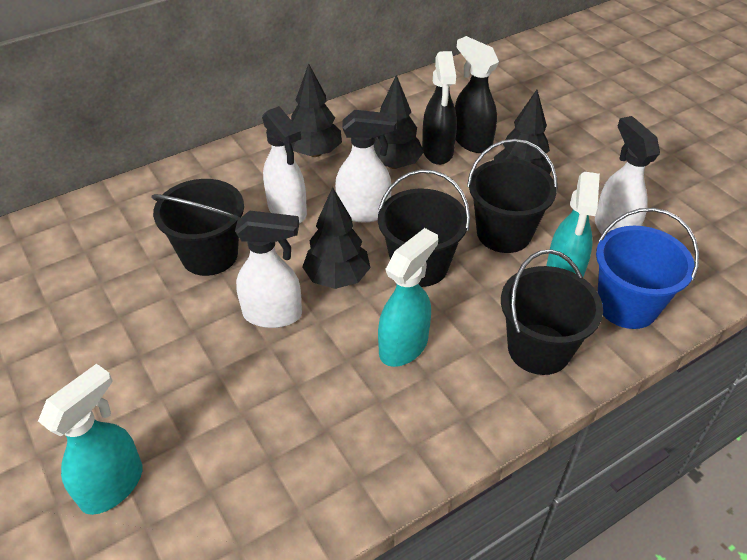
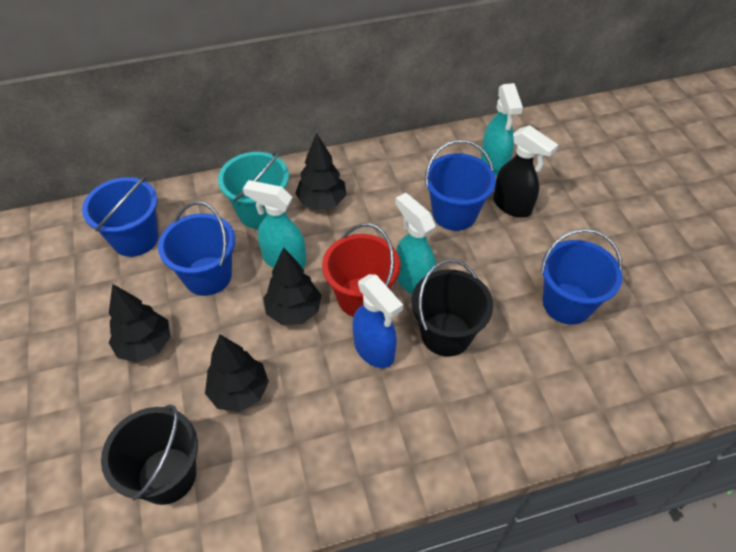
black bucket: [152,179,244,276] [378,169,470,287] [467,139,558,253] [501,249,603,375] = 4 -> [101,405,198,505] [411,259,493,357] = 2
black spray bottle: [422,51,457,165] [455,36,499,153] = 2 -> [493,125,558,218] = 1
blue bucket: [596,208,699,329] = 1 -> [82,176,159,257] [158,201,235,296] [425,140,496,231] [541,229,622,325] = 4
blue spray bottle: none = 0 -> [352,274,403,368] = 1
red bucket: none = 0 -> [322,223,401,317] = 1
turquoise bucket: none = 0 -> [218,150,289,229] = 1
white spray bottle: [235,211,302,328] [262,106,307,223] [335,110,397,222] [595,116,660,235] = 4 -> none = 0

